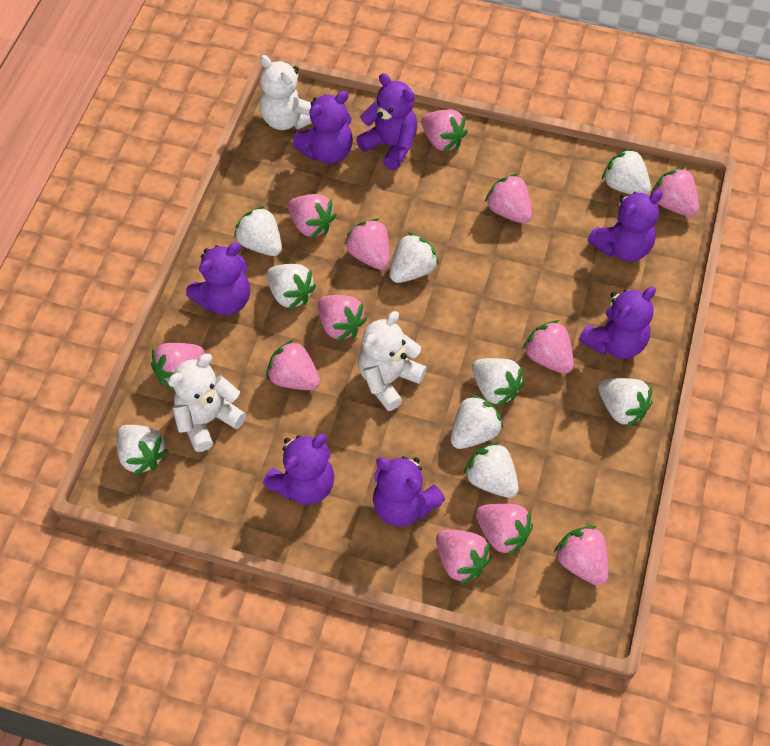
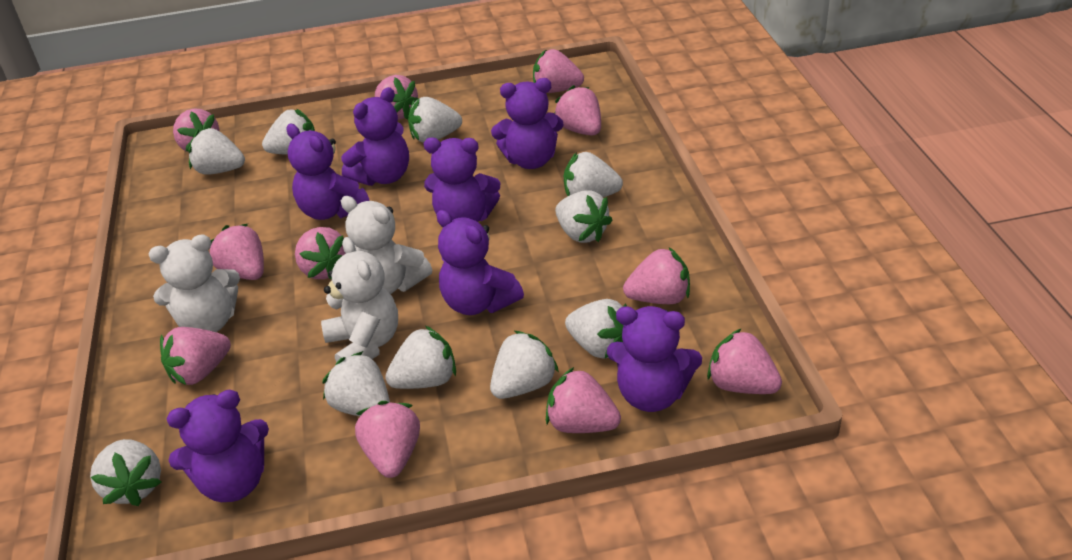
pink strawberry: [151,343,205,391] [266,339,320,390] [288,194,336,238] [318,295,367,342] [344,219,390,270] [421,109,468,152] [436,529,492,585] [475,503,533,556] [484,174,532,224] [523,320,574,374] [554,526,608,586] [650,167,699,217] = 12 -> [160,327,231,385] [173,108,220,152] [210,224,264,280] [295,227,346,280] [355,401,420,478] [375,75,419,120] [533,49,584,93] [546,367,621,433] [554,85,601,136] [623,247,690,304] [707,328,782,394] = 11
white strawberry: [117,425,168,476] [234,206,282,256] [266,264,316,310] [390,232,439,283] [451,394,503,449] [464,442,519,498] [472,358,524,407] [598,378,652,427] [602,148,651,194] = 9 -> [90,439,162,506] [188,128,245,175] [262,109,315,155] [322,351,390,416] [385,326,456,389] [408,97,462,143] [490,330,559,399] [555,190,613,243] [564,152,623,197] [565,299,627,359] = 10

